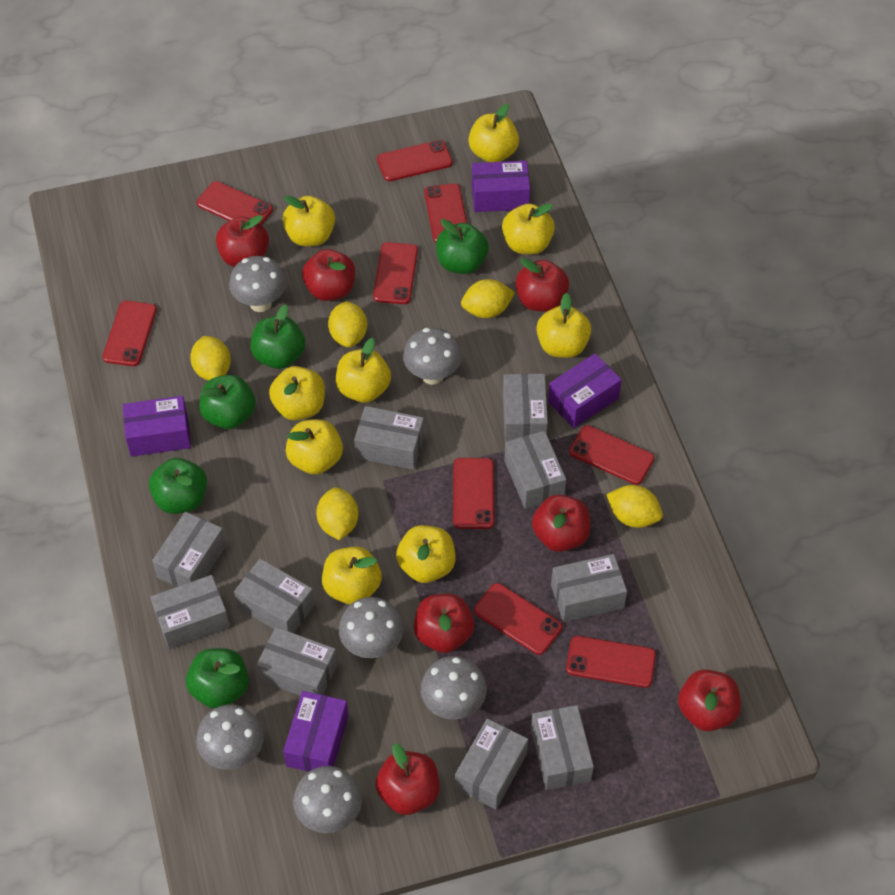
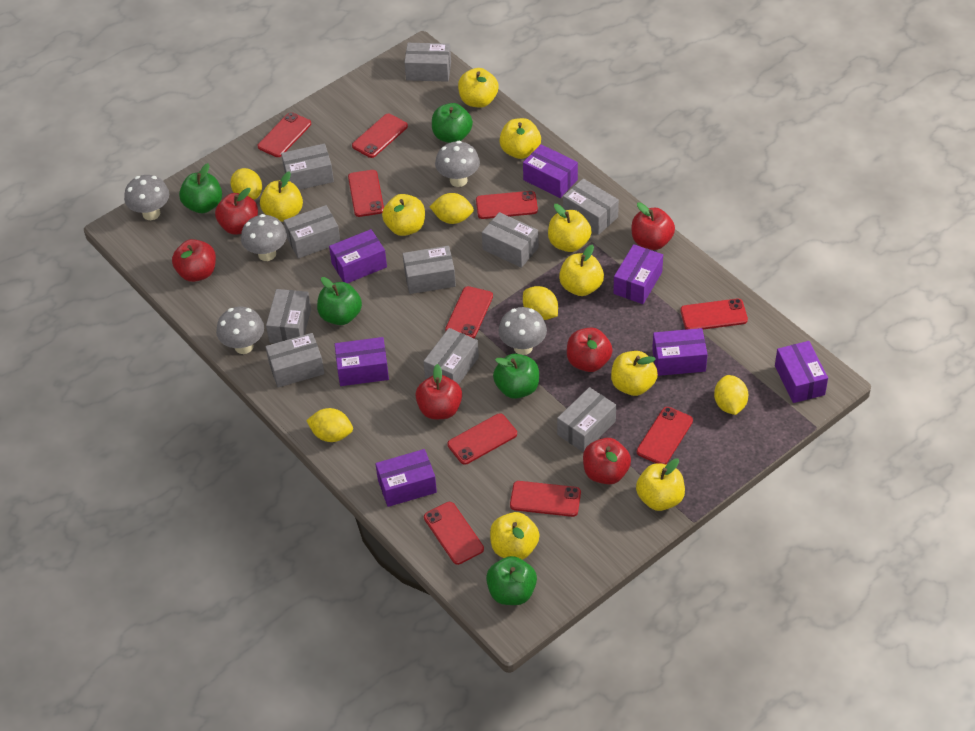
grey mushroom: [196,705,264,770] [229,256,286,312] [293,766,362,833] [339,597,404,658] [403,328,462,385] [420,656,487,720] = 6 -> [124,175,169,220] [216,307,264,354] [241,214,287,261] [435,141,480,187] [498,307,547,355] = 5
purple box: [123,396,191,457] [283,691,349,772] [472,161,530,212] [548,353,622,428] = 4 -> [329,229,387,283] [335,337,389,386] [375,449,437,507] [523,144,578,198] [613,244,663,304] [652,328,708,376] [775,341,828,403] = 7
red apple: [216,215,269,267] [302,249,355,301] [375,743,440,815] [413,594,474,653] [515,258,569,312] [532,495,590,552] [678,669,741,731] = 7 -> [172,239,216,282] [215,188,258,235] [415,364,462,419] [567,327,613,372] [583,438,631,484] [632,202,675,250] = 6
red phone: [102,301,157,366] [197,181,273,225] [373,242,418,304] [377,140,453,181] [424,183,467,243] [453,458,494,529] [474,583,562,655] [566,636,656,688] [569,425,655,485] = 9 -> [258,112,311,157] [348,170,384,217] [352,114,408,158] [424,502,484,565] [445,286,493,338] [447,413,517,465] [476,191,538,219] [510,481,581,517] [637,407,693,464] [680,299,748,330] = 10

